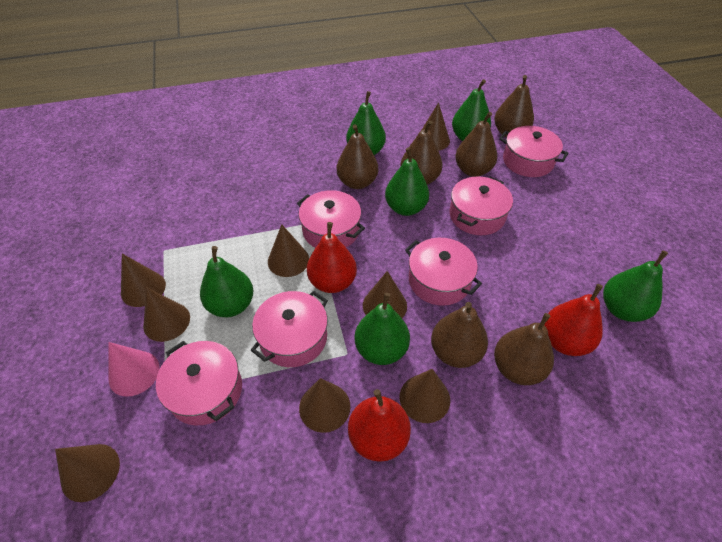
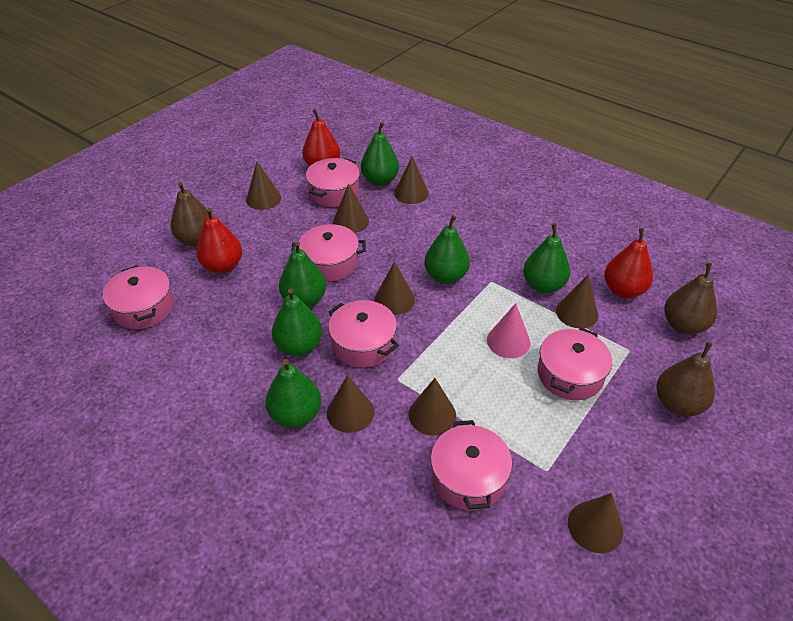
brown pear: [337,124,378,189] [400,120,442,185] [431,302,488,368] [455,112,497,177] [494,75,534,137] [494,313,554,385] = 6 -> [170,182,209,246] [656,342,715,416] [664,263,717,334] = 3

